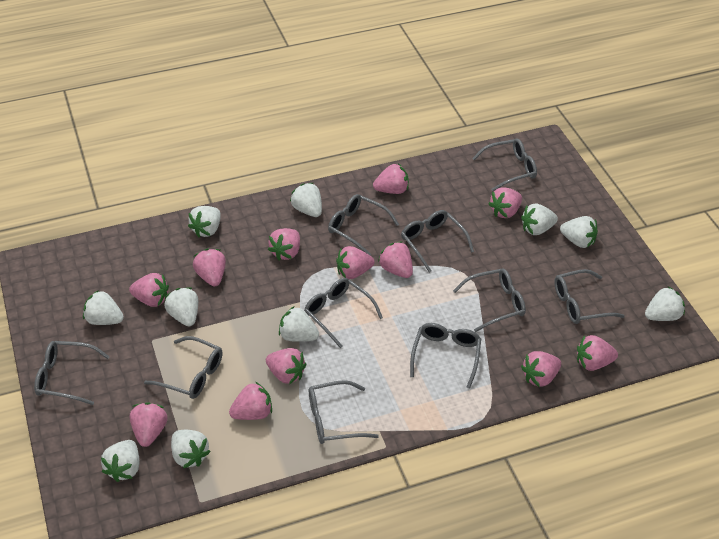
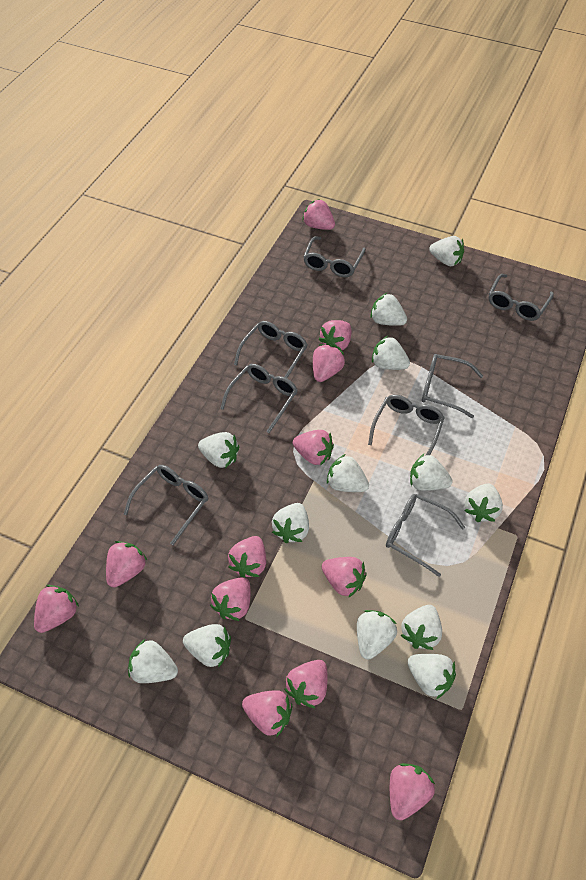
grey glasses: [34,341,110,405] [144,336,223,399] [304,278,383,348] [309,380,379,444] [328,194,399,255] [401,210,474,272] [410,323,481,389] [453,269,526,332] [472,139,537,191] [554,269,625,324] = 10 -> [124,465,208,545] [220,364,298,433] [234,321,308,378] [303,236,366,277] [368,395,445,456] [386,494,465,577] [422,354,483,418] [489,274,554,321] = 8
white strawberry: [83,290,124,325] [101,440,139,482] [164,287,198,326] [171,430,211,468] [188,206,221,237] [279,306,319,342] [290,183,322,217] [521,204,558,235] [560,216,598,248] [645,287,685,321] = 10 -> [128,639,178,683] [183,624,231,668] [198,432,239,468] [272,503,309,543] [327,454,369,492] [357,610,397,660] [370,293,407,326] [372,336,410,370] [400,605,442,650] [407,654,456,699] [410,453,453,491] [429,236,464,266] [464,483,503,522] = 13

